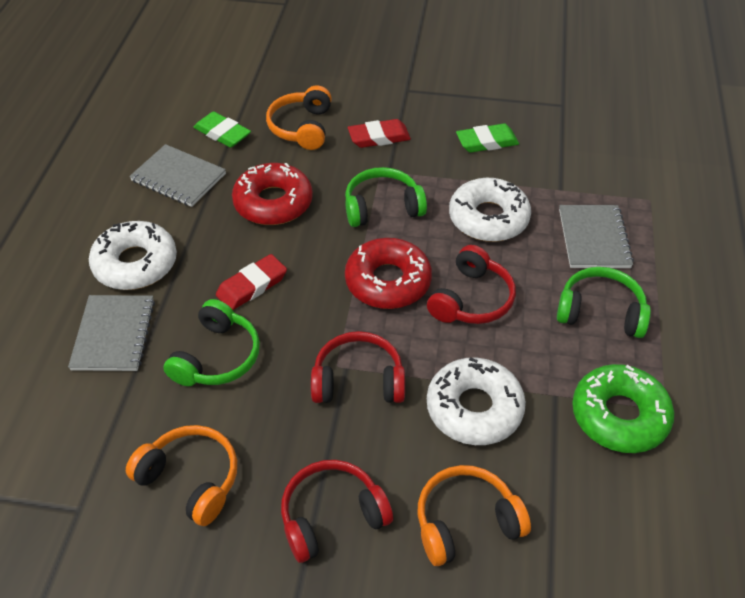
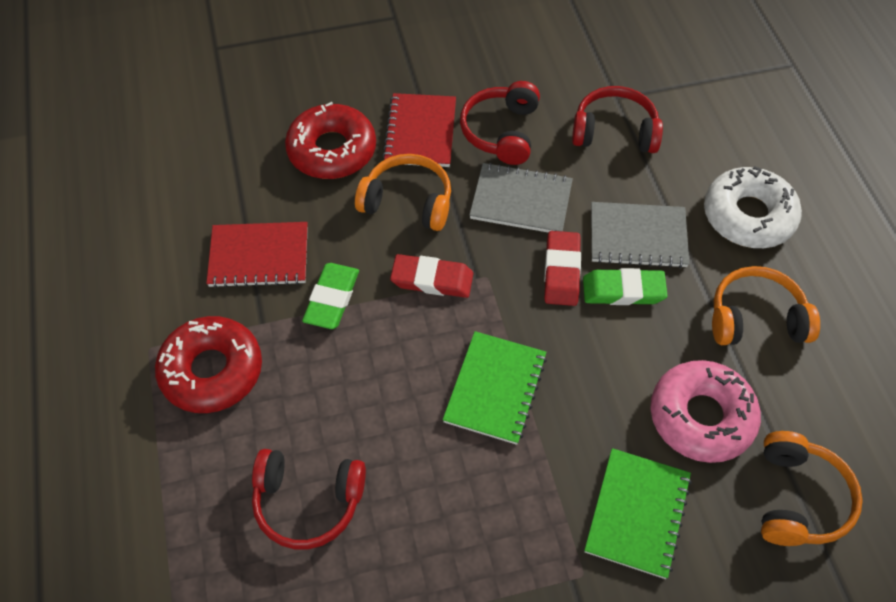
green donut: [572,364,674,453] = 1 -> none = 0
green headphones: [164,299,260,386] [345,167,427,227] [557,267,651,338] = 3 -> none = 0
green notebook: none = 0 -> [443,331,547,445] [584,448,692,579] = 2
grey notebook: [68,295,155,371] [129,144,226,207] [559,205,634,268] = 3 -> [469,162,573,233] [591,202,689,268] = 2
pink donut: none = 0 -> [650,360,761,463] = 1
red notebook: none = 0 -> [206,222,308,288] [382,93,456,167] = 2
white donut: [89,221,177,290] [427,357,526,445] [449,178,531,242] = 3 -> [704,166,802,248] = 1

